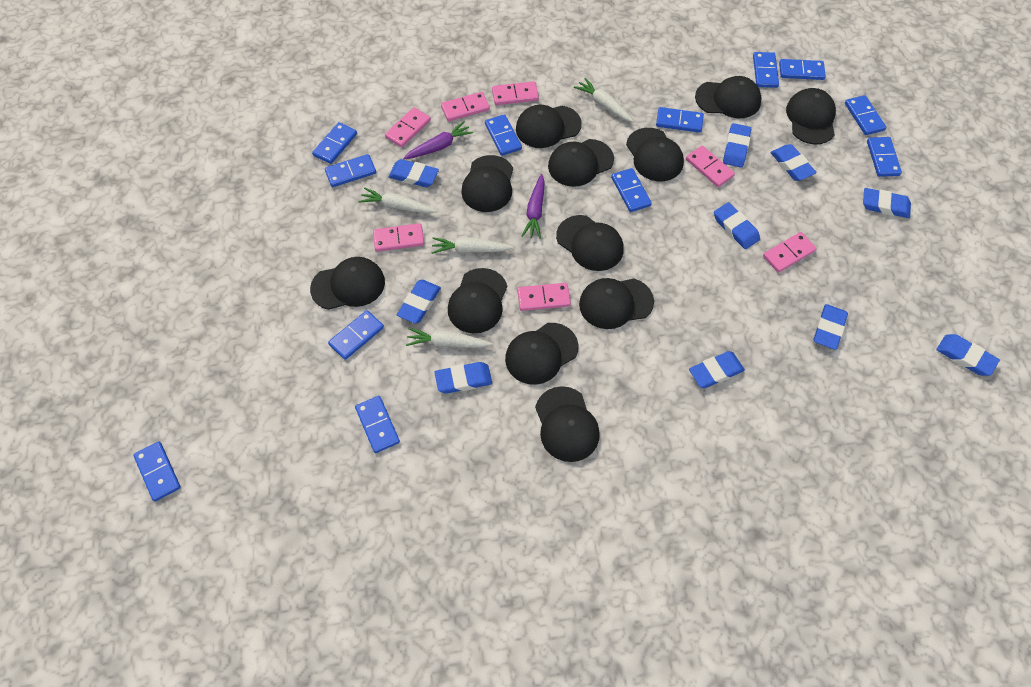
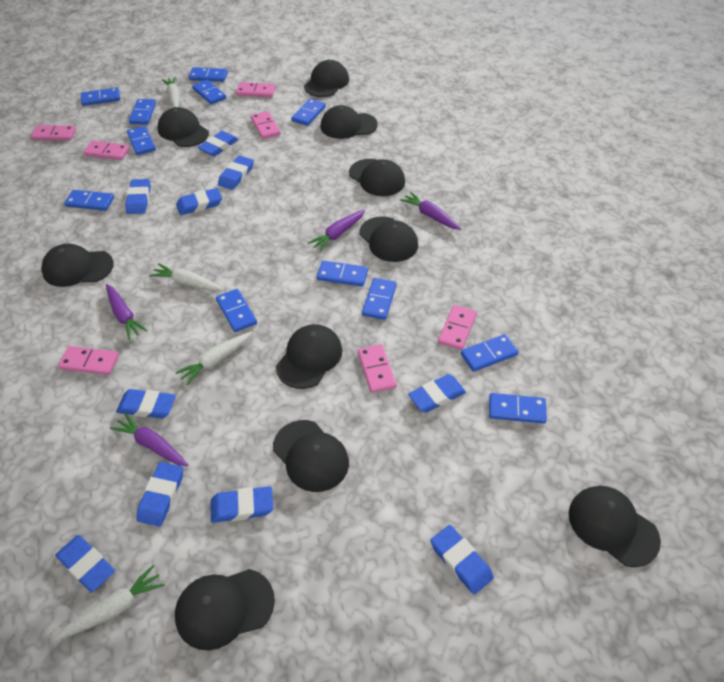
black cap: [310,257,385,310] [448,268,507,333] [461,155,513,212] [505,323,578,385] [516,105,582,148] [535,386,600,462] [548,139,614,187] [556,215,624,271] [579,278,654,329] [626,128,684,181] [695,76,762,118] [786,88,836,145] = 12 -> [41,244,114,287] [158,107,209,147] [175,569,275,650] [273,420,349,492] [276,324,342,389] [304,60,349,97] [320,105,378,139] [349,159,405,196] [359,216,418,262] [569,486,661,567] = 10
purple carrot: [403,121,473,160] [522,174,545,239] = 2 -> [106,284,148,340] [110,413,188,467] [308,210,365,252] [400,192,461,230] = 4

